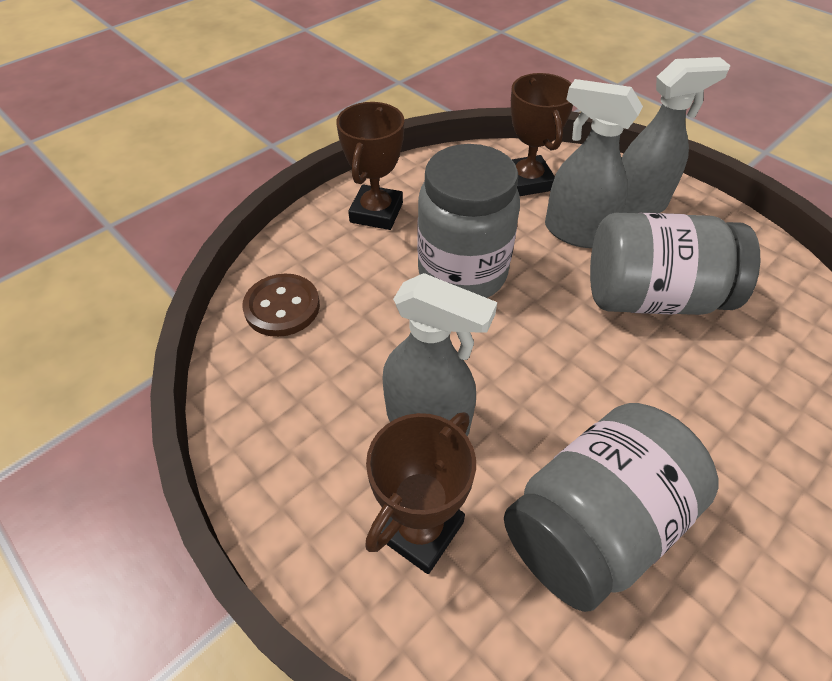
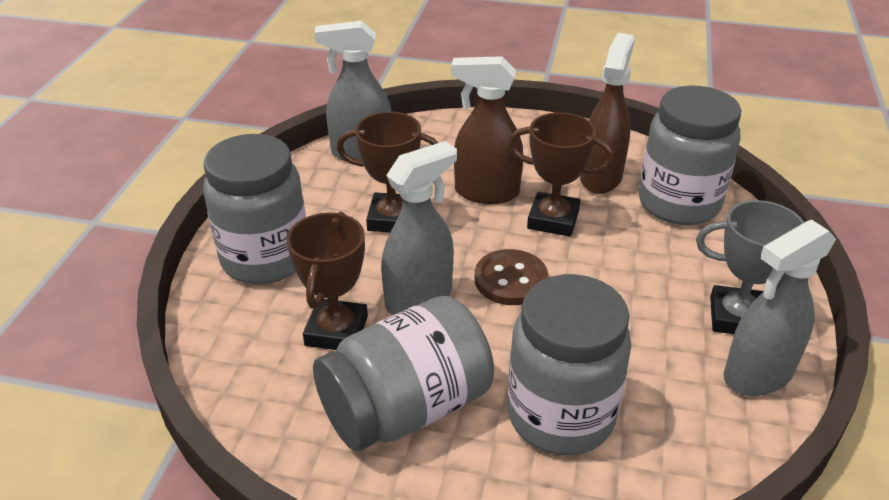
brown spray bottle: none = 0 -> [451,56,523,204] [580,33,635,194] = 2
grey jar: [417,144,520,298] [504,403,719,612] [590,213,760,315] = 3 -> [203,134,306,284] [313,296,494,451] [508,274,632,455] [639,85,741,225] = 4
grey trophy: none = 0 -> [696,200,804,334] = 1

